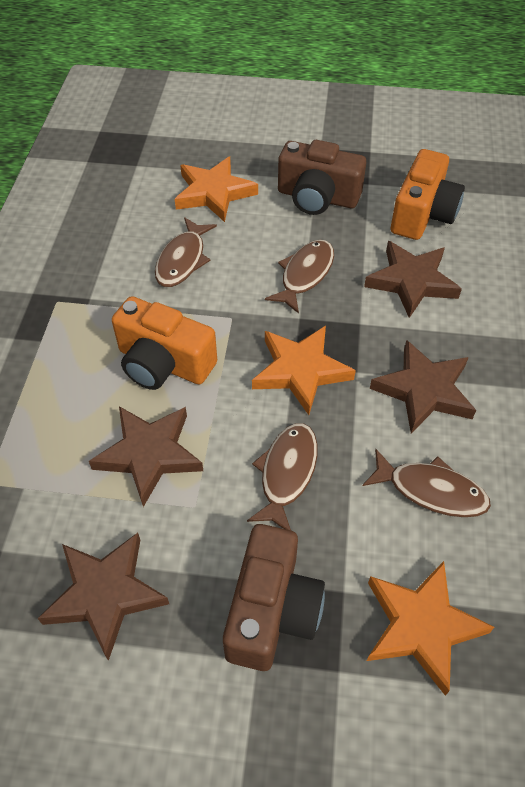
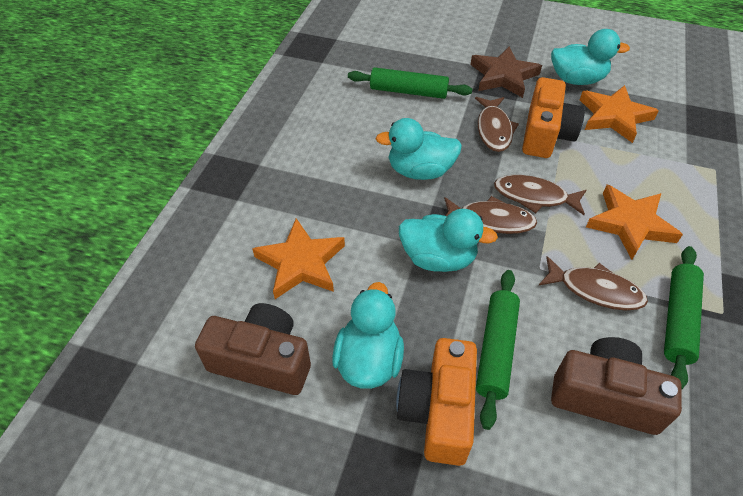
brown star: [37,533,169,661] [89,406,203,507] [364,241,462,318] [370,340,476,434] = 4 -> [471,46,542,98] = 1
green rolling pin: none = 0 -> [348,67,472,99] [476,270,520,430] [664,246,704,390] = 3
turquoise duck: none = 0 -> [332,282,404,389] [375,118,462,180] [399,209,498,272] [551,29,630,85] = 4

